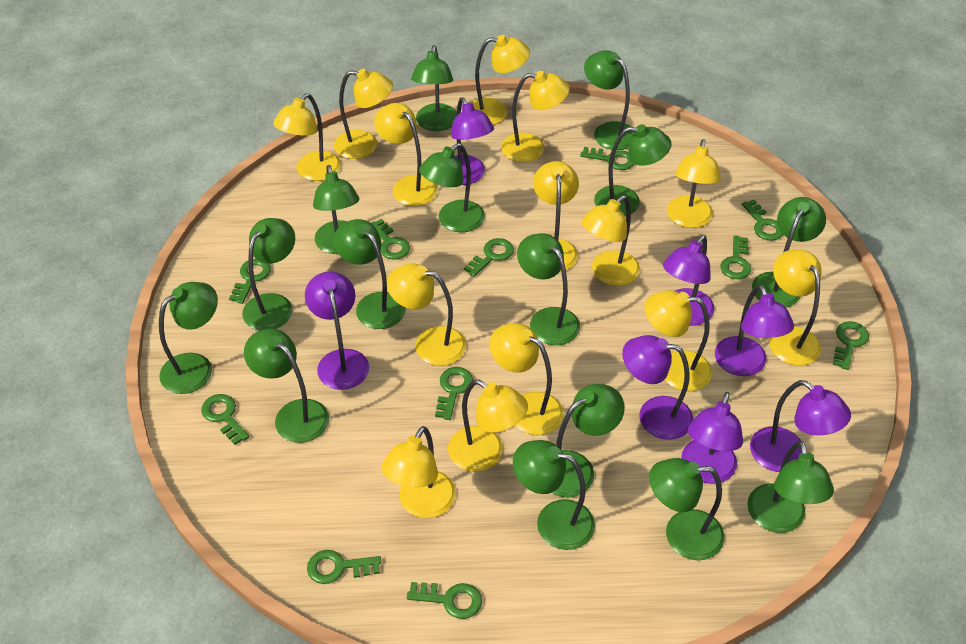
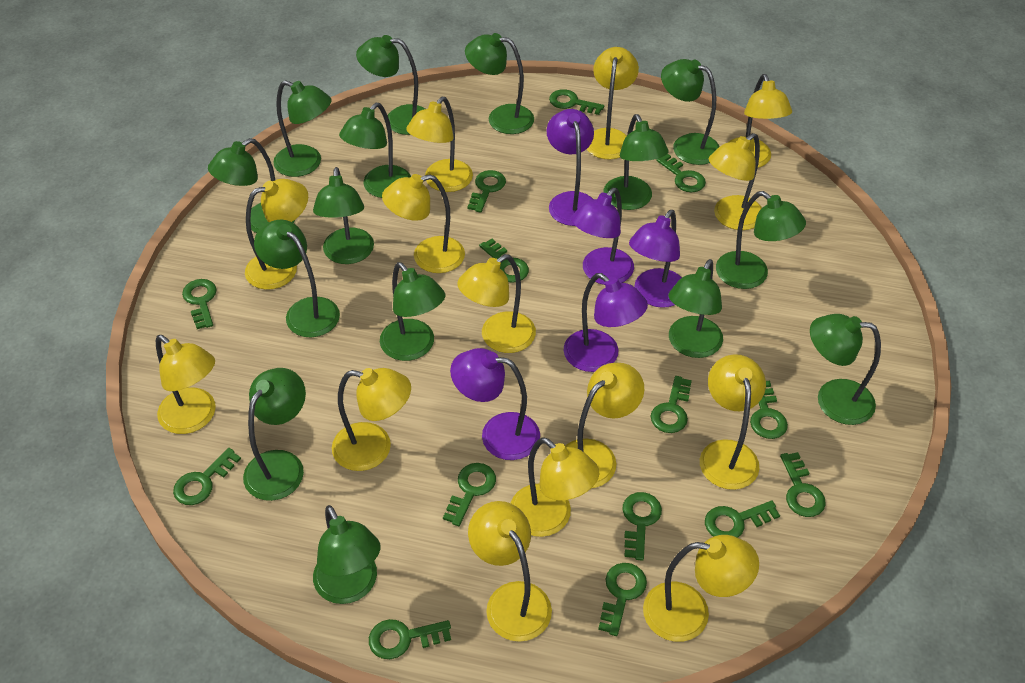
green key: [201,394,249,445] [229,258,271,304] [307,550,381,584] [371,219,410,260] [407,582,482,619] [435,367,473,420] [464,238,514,277] [580,147,634,170] [721,235,751,279] [742,200,783,240] [833,321,869,370] = 11 -> [173,448,241,505] [182,279,217,329] [369,619,451,659] [443,463,496,526] [467,170,506,213] [479,239,529,283] [549,89,604,115] [598,563,647,636] [623,492,662,561] [651,376,692,433] [656,154,706,192] [705,500,780,538] [750,381,788,439] [780,452,826,517] = 14
purple lamp: [305,271,369,390] [451,97,494,185] [622,335,693,440] [663,235,714,326] [681,392,743,484] [715,285,794,376] [750,380,851,472] = 7 -> [450,348,540,460] [546,109,594,226] [564,273,648,372] [571,188,634,285] [629,210,682,308] = 5

